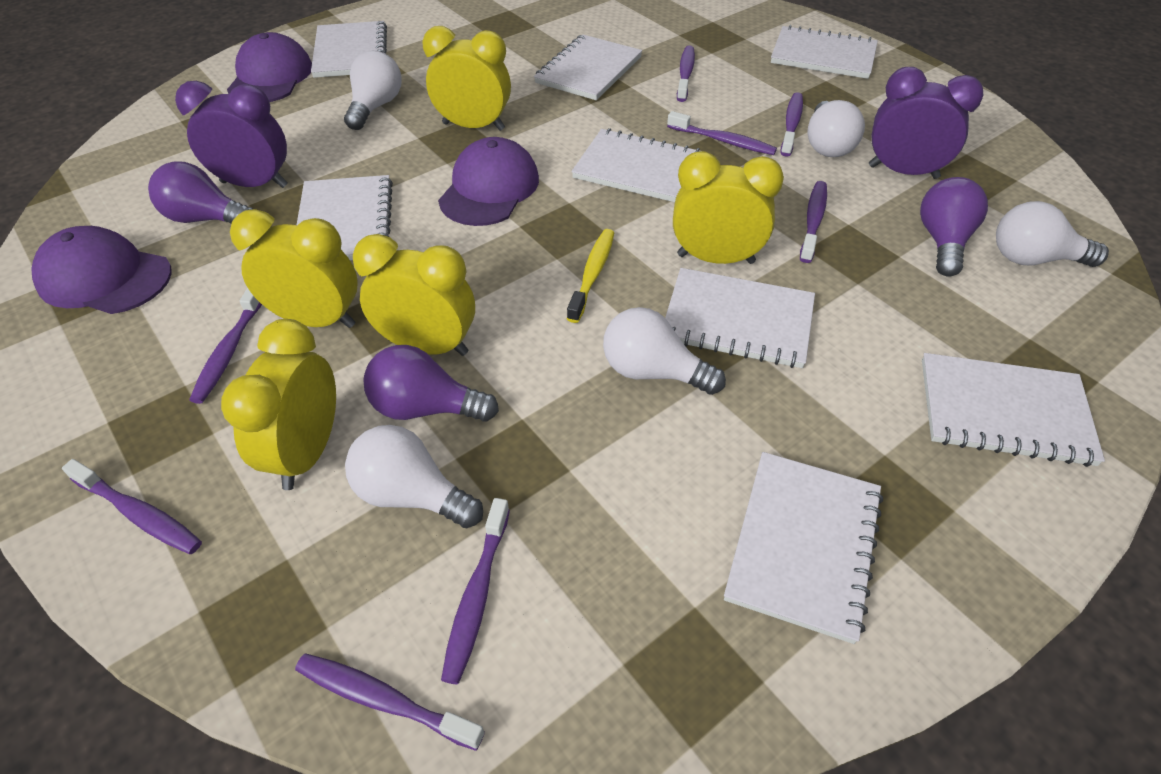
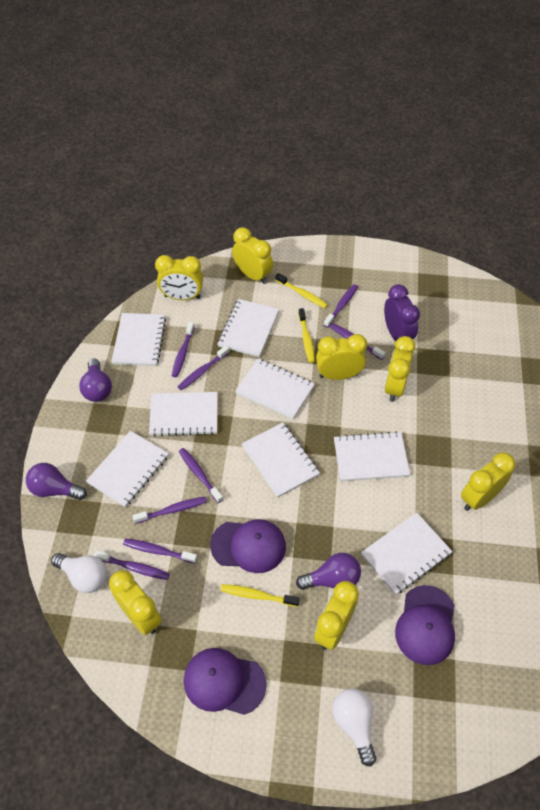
purple clock: [175,81,287,188] [869,67,983,179] = 2 -> [384,284,420,341] = 1
white light bulb: [344,50,402,130] [345,425,483,528] [603,307,726,395] [807,100,865,157] [996,201,1109,267] = 5 -> [51,553,107,593] [332,688,376,766] = 2
yellow clock: [221,319,336,490] [230,209,357,328] [353,234,475,356] [422,26,511,131] [673,151,784,264] = 5 -> [109,570,162,635] [155,255,203,300] [232,227,273,284] [314,581,359,650] [316,334,367,380] [384,336,416,402] [461,452,515,511] = 7
yellow toothbrush: [567,229,614,323] = 1 -> [220,584,299,607] [275,273,328,308] [298,308,315,363] = 3

